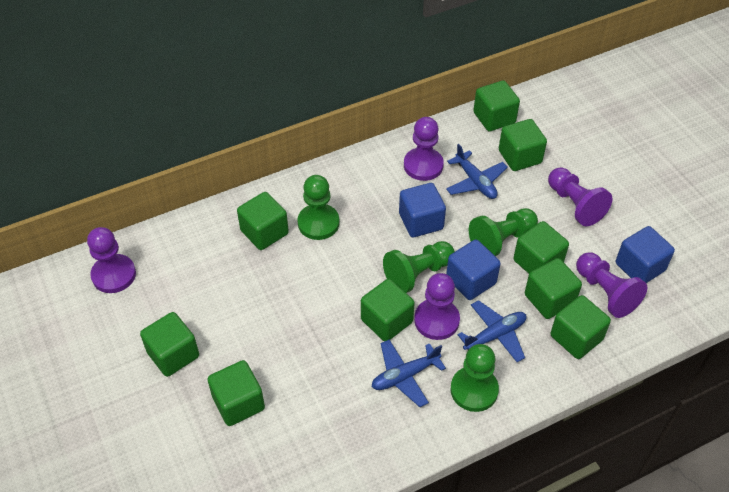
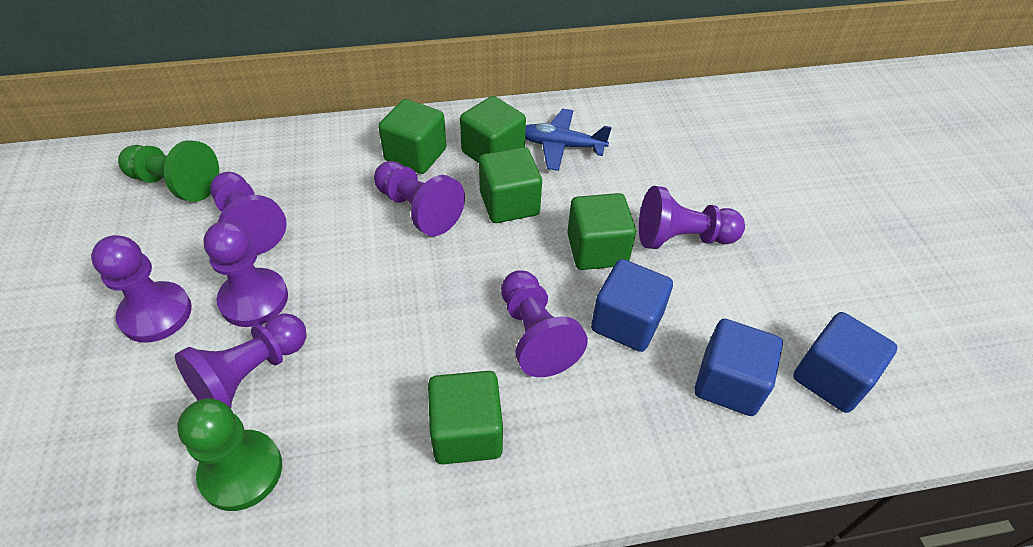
blue plane: [372,340,446,407] [446,144,508,199] [458,300,526,362] = 3 -> [525,109,612,171] = 1
green cube: [140,312,199,377] [208,360,265,426] [237,192,289,250] [361,279,415,342] [473,80,520,132] [499,119,547,171] [514,221,569,274] [525,258,582,319] [550,295,611,359] = 9 -> [378,99,447,174] [428,371,503,464] [460,96,526,163] [479,147,542,223] [567,193,636,270] = 5
green pawn: [297,175,340,240] [383,241,455,293] [451,344,499,412] [469,208,538,256] = 4 -> [118,140,219,202] [177,398,282,511] = 2
purple pawn: [87,227,136,293] [404,117,444,181] [414,273,460,340] [548,168,613,226] [576,252,647,318] = 5 -> [91,235,192,343] [175,313,307,408] [203,221,288,327] [210,172,287,255] [374,161,465,236] [501,270,588,377] [639,186,745,249] = 7

